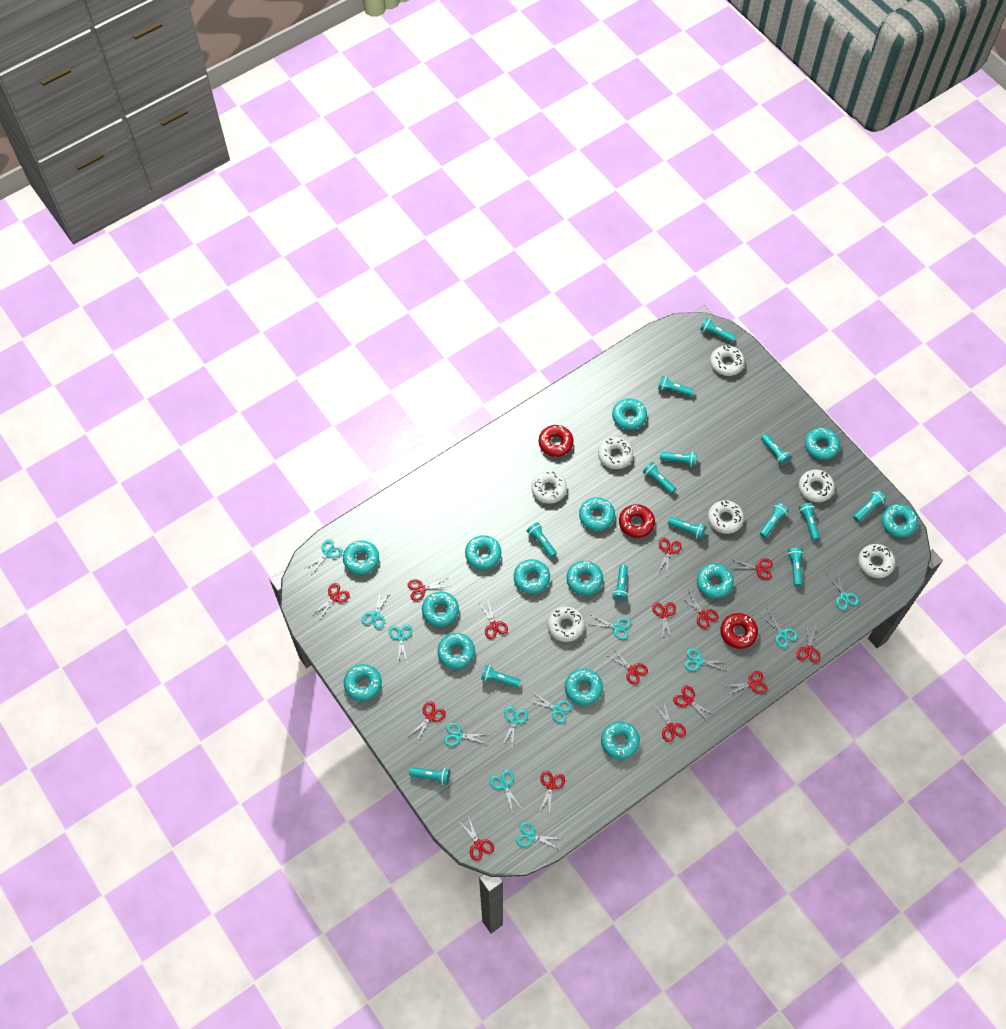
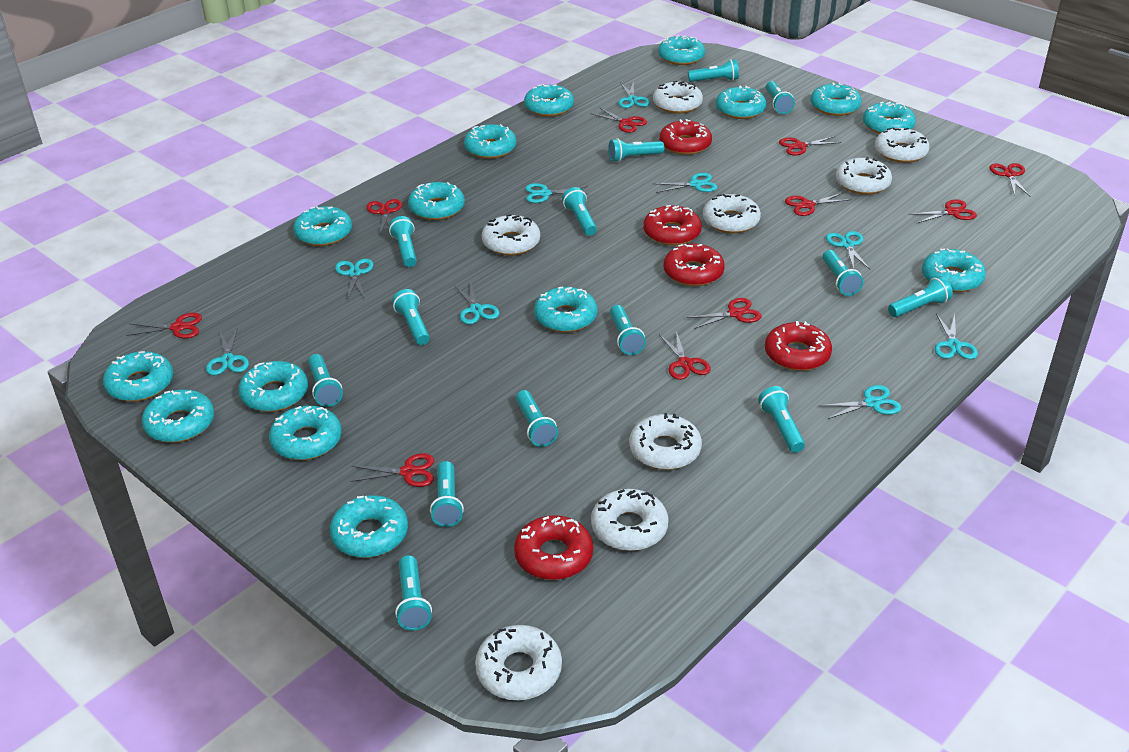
red donut: [539,425,574,457] [619,504,655,538] [720,613,758,649] = 3 -> [514,515,593,580] [643,205,702,245] [659,119,712,155] [663,244,725,286] [765,321,832,371] = 5
red scissors: [312,583,350,619] [408,578,451,601] [409,701,446,741] [461,816,494,861] [479,599,508,639] [539,771,565,815] [606,649,648,685] [652,602,676,640] [653,700,686,742] [658,538,681,572] [673,686,714,721] [681,591,719,629] [723,671,767,695] [731,558,772,580] [796,622,820,663] = 15 -> [126,313,202,338] [350,453,434,487] [366,199,402,235] [590,107,647,133] [659,331,711,380] [687,298,761,329] [779,136,841,155] [785,193,849,216] [911,200,977,224] [990,163,1030,196] = 10
turquoise donut: [343,540,379,575] [344,664,382,701] [422,591,459,627] [437,633,475,669] [465,535,501,569] [514,559,550,594] [565,669,603,706] [566,561,603,595] [579,497,615,531] [601,721,640,760] [612,398,647,430] [697,564,734,598] [805,428,840,460] [881,504,918,538] = 14 -> [103,351,173,402] [142,389,214,443] [238,361,308,412] [269,406,342,460] [293,206,352,246] [330,495,408,558] [408,182,465,220] [464,124,517,159] [524,84,574,117] [534,286,598,332] [658,35,705,65] [716,85,767,119] [810,82,862,116] [863,102,916,134] [922,248,986,292] = 15
turquoise scissors: [304,539,343,574] [362,589,390,629] [389,624,412,665] [444,723,486,746] [490,769,523,813] [502,706,528,747] [516,822,563,849] [529,691,572,723] [587,615,631,640] [684,648,727,671] [760,610,798,648] [828,571,859,610] = 12 -> [206,327,249,375] [335,259,373,300] [454,280,499,324] [525,183,587,203] [618,81,650,108] [652,173,717,193] [819,385,901,419] [826,231,870,269] [935,314,978,359] = 9
white donut: [531,471,567,504] [547,606,585,642] [598,437,633,469] [708,500,744,534] [710,345,745,376] [799,470,835,502] [858,544,895,578] = 7 -> [475,625,562,700] [482,214,540,256] [591,489,669,551] [629,413,702,470] [653,81,703,114] [703,194,761,233] [836,157,892,195] [875,127,930,163] = 8

